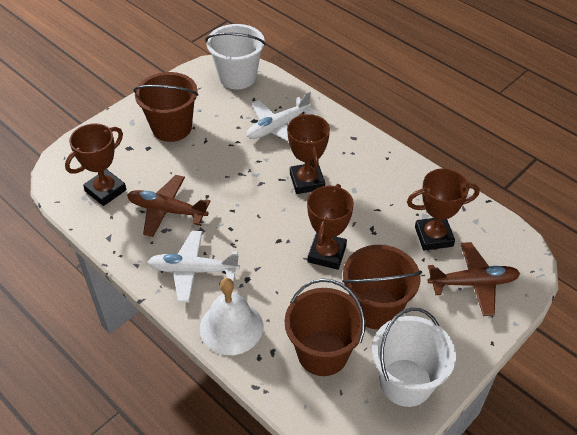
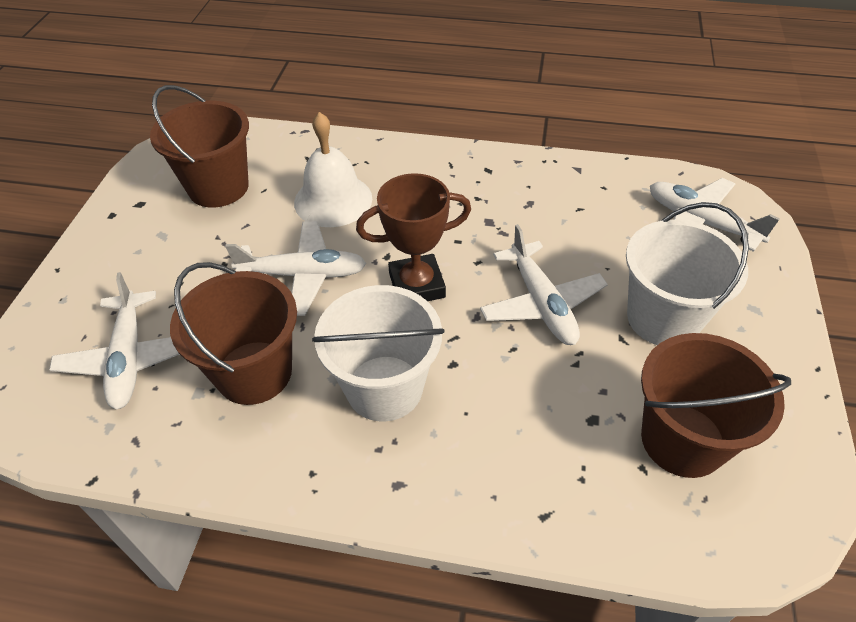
brown plane: [127,175,210,237] [428,242,520,316] = 2 -> none = 0
brown trophy: [65,123,127,206] [287,113,330,194] [307,184,354,270] [407,168,480,251] = 4 -> [356,173,471,301] = 1
white plane: [148,231,240,303] [247,91,317,142] = 2 -> [49,272,180,410] [225,221,367,316] [480,224,608,345] [650,178,780,252] = 4

